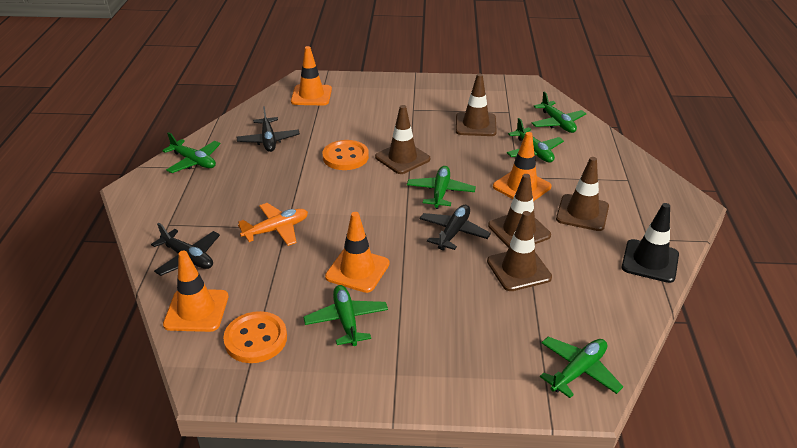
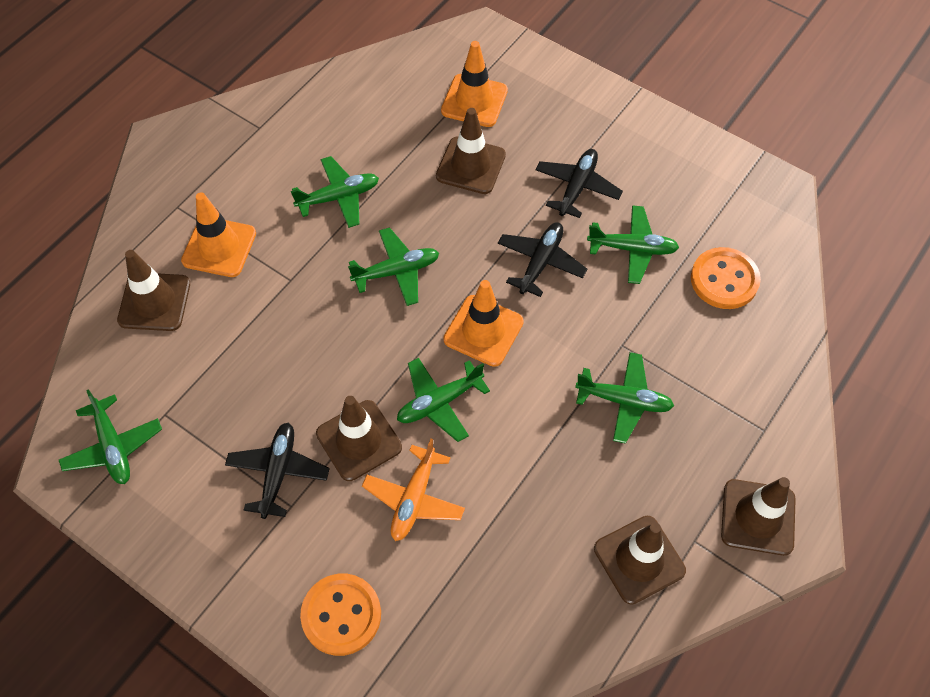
black traffic cone: [622,203,679,283] = 1 -> none = 0
orange traffic cone: [163,251,228,332] [291,46,332,105] [325,212,390,293] [493,132,552,201] = 4 -> [181,192,256,277] [441,41,508,127] [443,280,524,367] = 3

